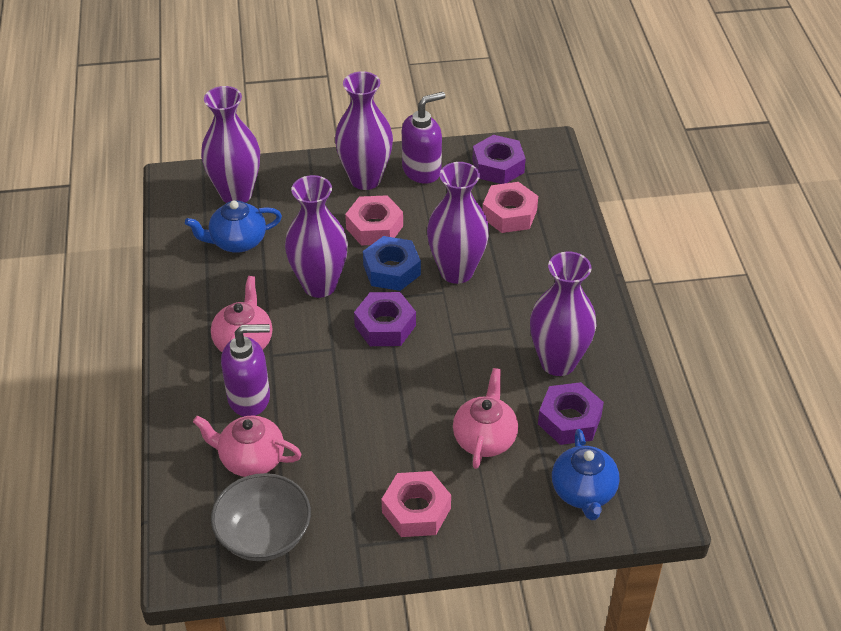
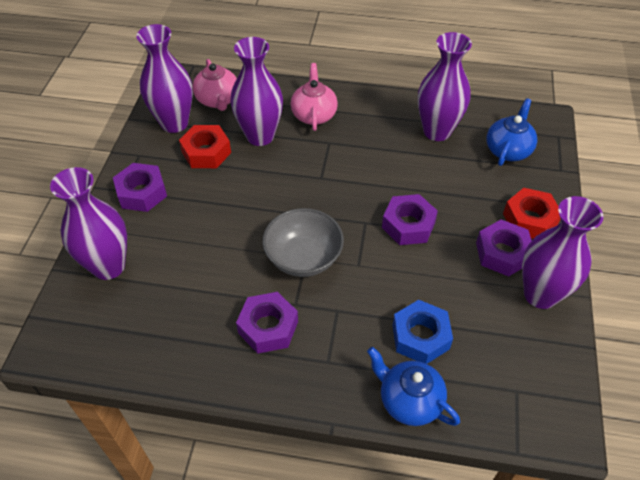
pink nut: [345,195,403,245] [381,471,451,537] [483,182,538,233] = 3 -> none = 0
pink teapot: [193,416,302,477] [211,276,272,352] [453,368,518,469] = 3 -> [192,59,237,111] [291,63,338,131] = 2
purple nut: [354,292,416,346] [472,135,526,184] [538,382,604,445] = 3 -> [113,163,167,212] [236,292,298,354] [382,194,438,245] [476,219,532,277] = 4
purple soap dispenser: [221,324,270,417] [402,92,445,184] = 2 -> none = 0
red nut: none = 0 -> [179,125,231,168] [503,188,560,239] = 2

